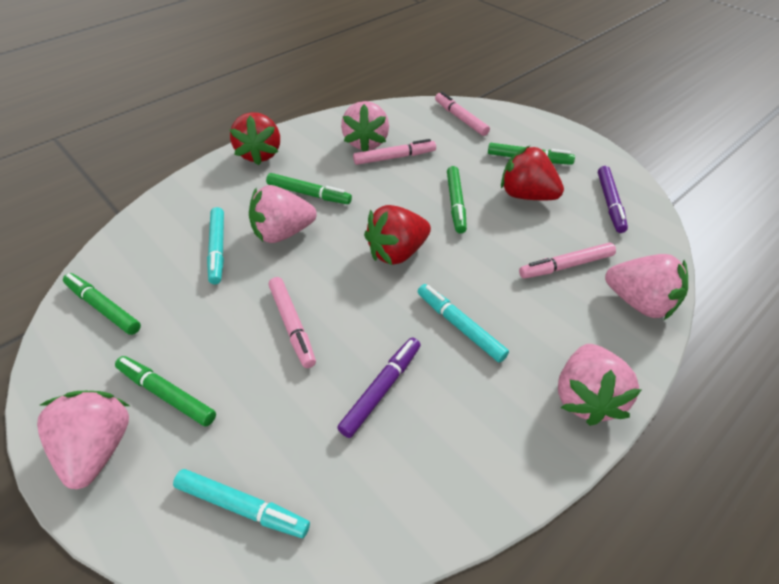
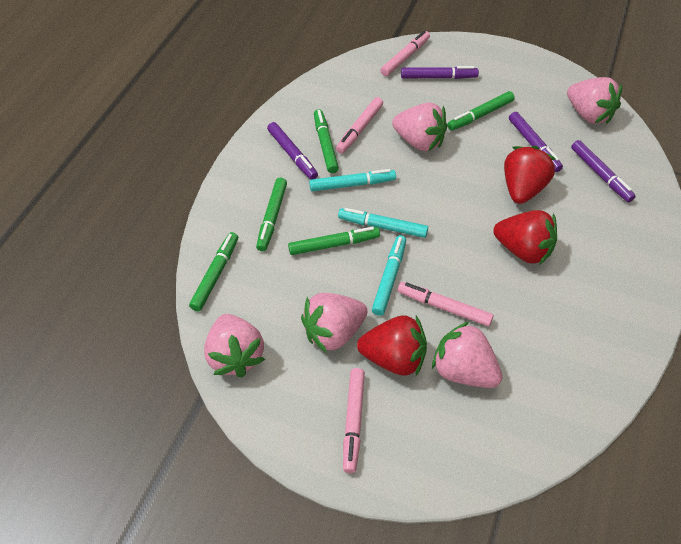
purple marker: [337,338,421,438] [598,166,628,233] = 2 -> [267,122,318,179] [401,66,479,79] [509,112,563,172] [571,140,636,202] = 4

